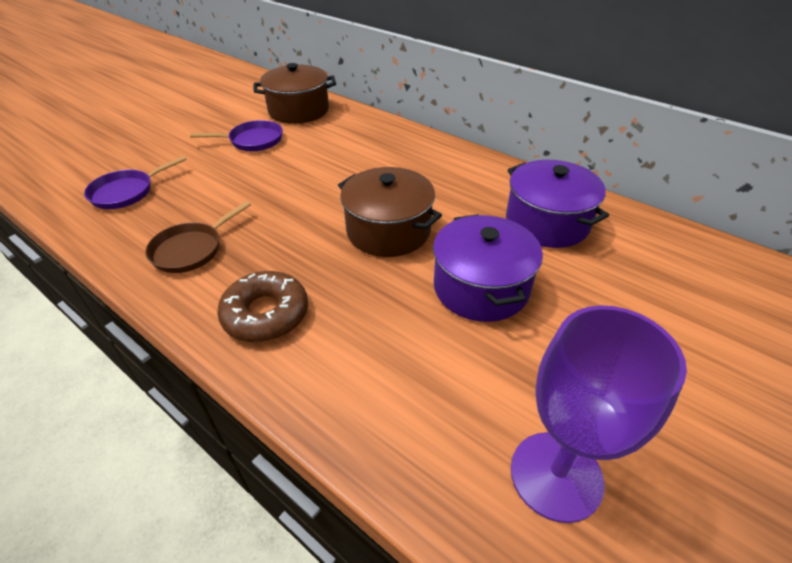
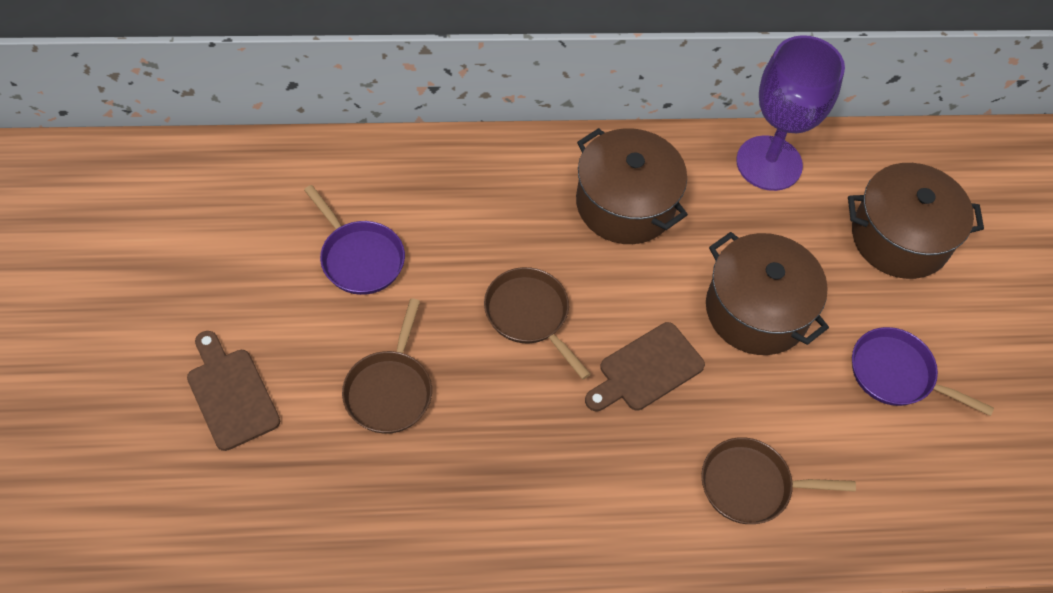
brown cutting board: none = 0 -> [187,331,280,451] [585,322,705,411] = 2
brown donut: [217,271,308,342] = 1 -> none = 0
brown pan: [145,201,251,273] = 1 -> [342,298,432,434] [484,267,590,380] [701,437,856,524] = 3
brown pot: [254,63,336,124] [338,167,442,257] = 2 -> [576,128,688,244] [706,232,829,355] [848,163,984,279] = 3
purple pot: [433,214,543,322] [506,160,609,248] = 2 -> none = 0

